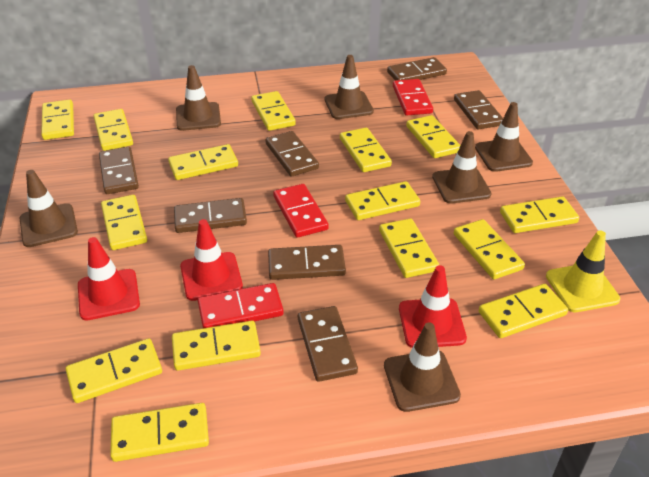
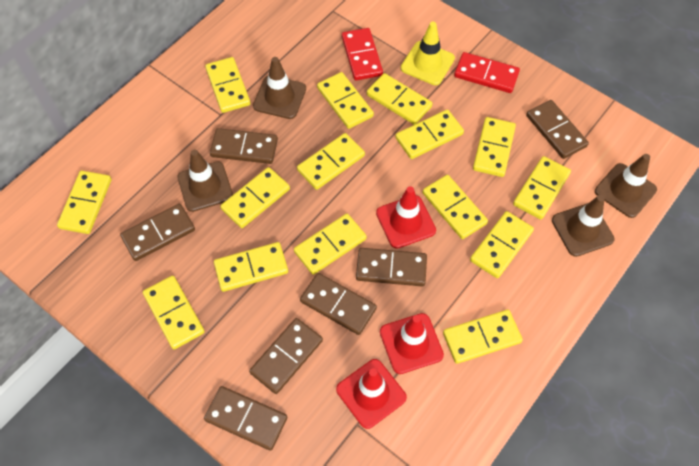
brown traffic cone: [20,170,78,247] [176,65,221,131] [325,55,374,119] [384,322,461,412] [432,131,492,204] [475,102,533,172] = 6 -> [177,150,233,212] [253,57,306,119] [552,195,615,257] [595,154,657,218] = 4
red domino: [198,283,284,328] [273,184,329,238] [393,79,433,115] = 3 -> [342,28,383,80] [454,52,520,93] = 2

